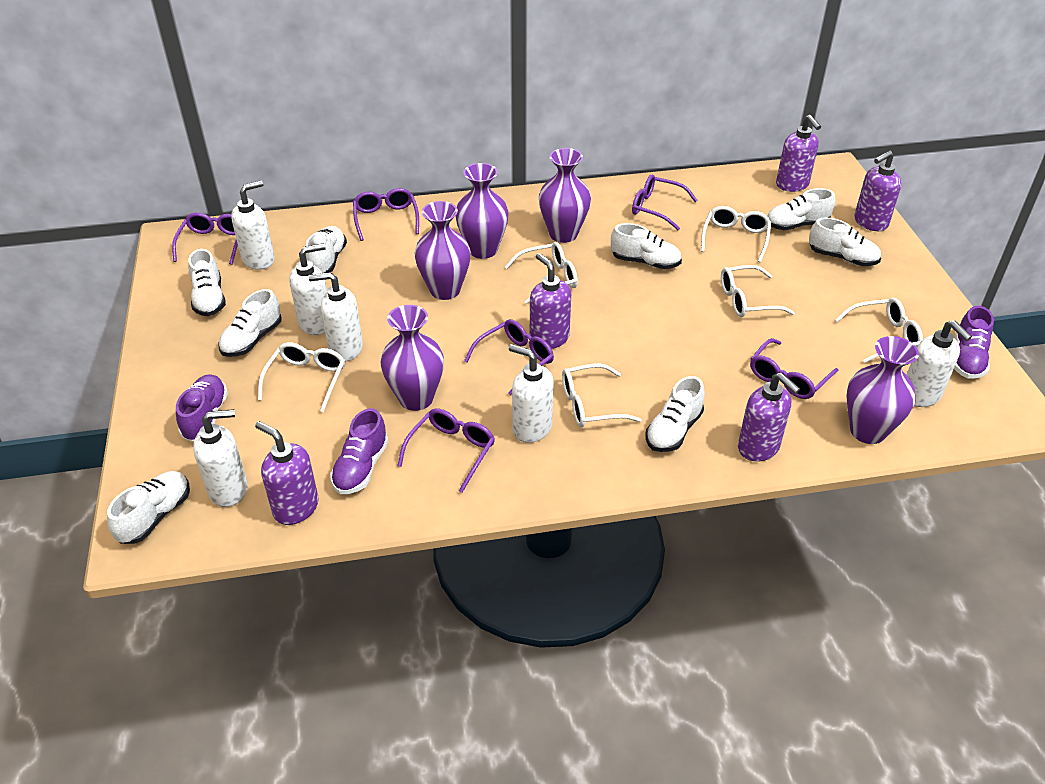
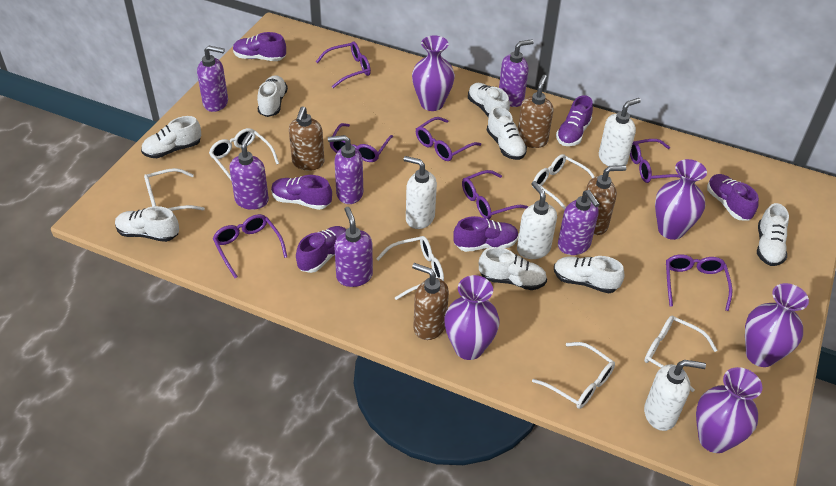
brown soap dispenser: none = 0 -> [289,106,324,171] [412,263,449,340] [518,75,553,148] [586,165,626,235] = 4
purple glasses: [172,212,238,265] [353,188,419,241] [397,409,495,493] [464,319,554,395] [632,174,698,230] [750,338,838,399] = 6 -> [213,214,287,278] [316,41,371,88] [330,123,393,162] [416,117,481,161] [462,170,528,220] [630,139,680,183] [666,254,732,311] = 7
purple shoe: [176,374,228,442] [330,408,388,494] [954,306,994,379] = 3 -> [233,32,286,61] [271,175,332,210] [296,226,347,273] [453,216,519,252] [556,95,593,146] [707,174,759,221] = 6
purple soap dispenser: [255,421,319,525] [530,253,571,349] [738,373,800,461] [776,115,821,192] [854,150,901,231] = 5 -> [197,46,228,112] [229,132,269,210] [328,135,363,204] [334,207,373,287] [499,39,534,107] [558,190,600,255] = 6
white soap dispenser: [193,409,248,507] [231,180,275,270] [289,243,327,335] [309,272,363,361] [509,344,554,443] [907,320,972,407] = 6 -> [403,156,437,229] [517,181,557,259] [599,98,641,166] [644,360,706,431] = 4

